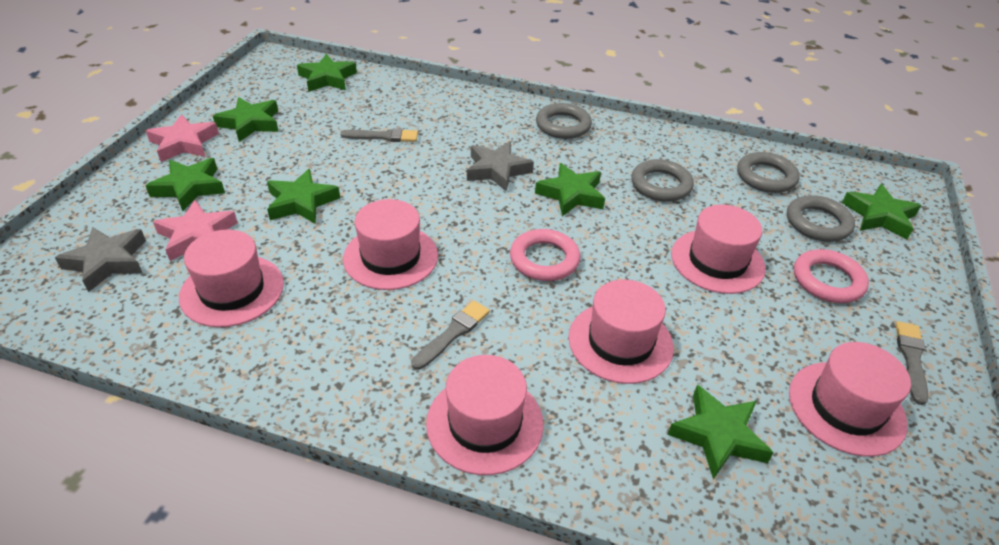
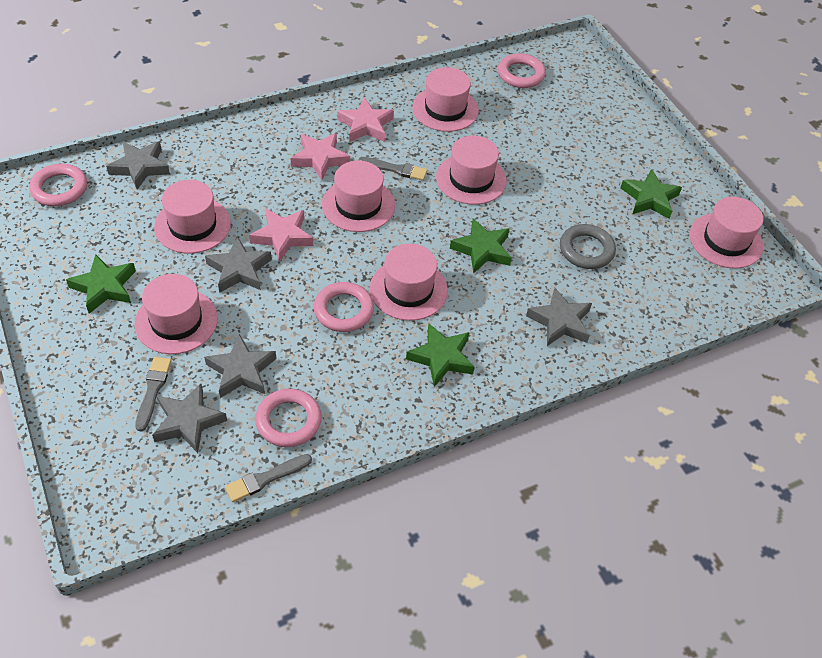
green star: [145,158,225,211] [213,97,279,142] [267,169,340,224] [297,54,357,92] [535,163,605,216] [668,385,774,479] [842,184,921,239] = 7 -> [66,254,136,314] [406,324,475,387] [450,219,512,273] [620,169,682,219] = 4
grey ring: [536,103,592,139] [631,159,694,202] [737,152,800,193] [787,195,855,242] = 4 -> [560,224,616,269] = 1
grey star: [55,227,146,292] [467,141,534,191] = 2 -> [106,141,170,190] [152,384,227,453] [204,334,276,398] [205,236,272,293] [526,288,592,346] = 5
pink hat: [179,230,284,327] [343,199,438,290] [426,355,544,475] [569,280,674,384] [671,205,766,294] [789,342,911,457] = 6 -> [134,274,218,354] [154,180,231,254] [322,161,395,232] [370,244,448,321] [412,67,479,132] [436,136,507,205] [690,197,763,269] = 7
pink ring: [510,229,580,281] [794,249,869,303] = 2 -> [29,164,87,206] [255,389,322,447] [314,282,374,332] [498,53,546,88] = 4
pink star: [146,114,219,162] [153,200,238,261] = 2 -> [249,208,314,262] [291,133,350,180] [337,97,394,142] = 3

